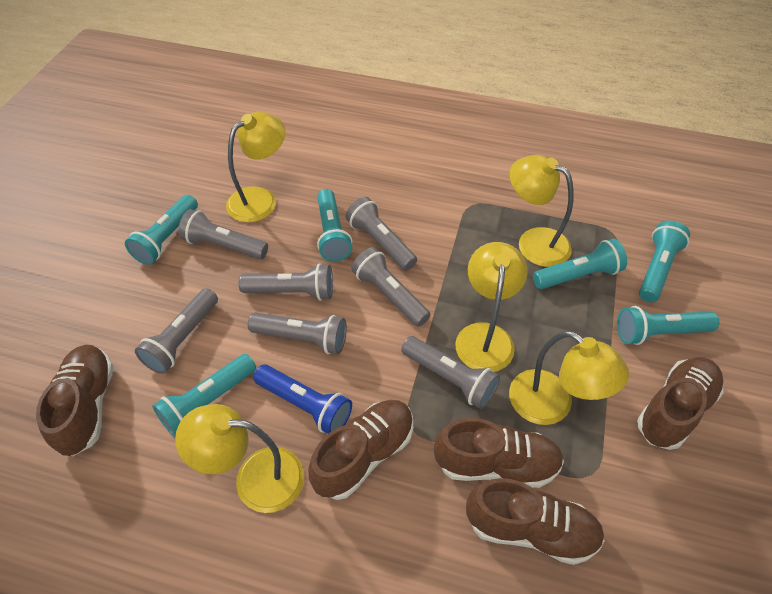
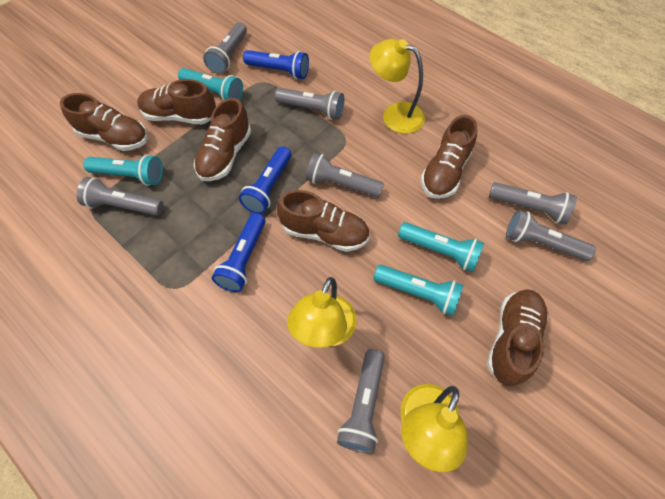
blue flashlight: [253,364,352,434] = 1 -> [212,213,266,292] [239,146,291,214] [243,50,309,79] = 3
brown shoe: [36,345,114,456] [308,400,413,500] [434,418,564,488] [466,478,605,565] [637,357,724,450] = 5 -> [60,93,148,151] [137,79,216,124] [194,98,251,181] [277,190,369,252] [421,115,477,199] [487,289,548,387] = 6
turquoise flashlight: [125,195,198,265] [152,354,256,437] [317,189,352,261] [533,239,627,289] [617,306,720,345] [639,221,690,303] = 6 -> [83,155,163,186] [178,68,243,101] [373,265,464,316] [398,222,484,272] = 4
yellow lamp: [175,404,304,513] [226,112,285,223] [455,242,528,372] [509,331,629,425] [510,155,574,267] = 5 -> [287,277,357,348] [370,39,425,134] [401,384,468,472] = 3

